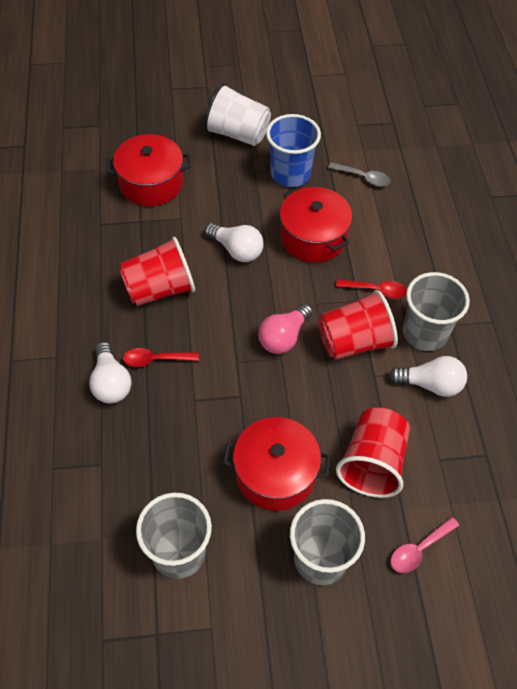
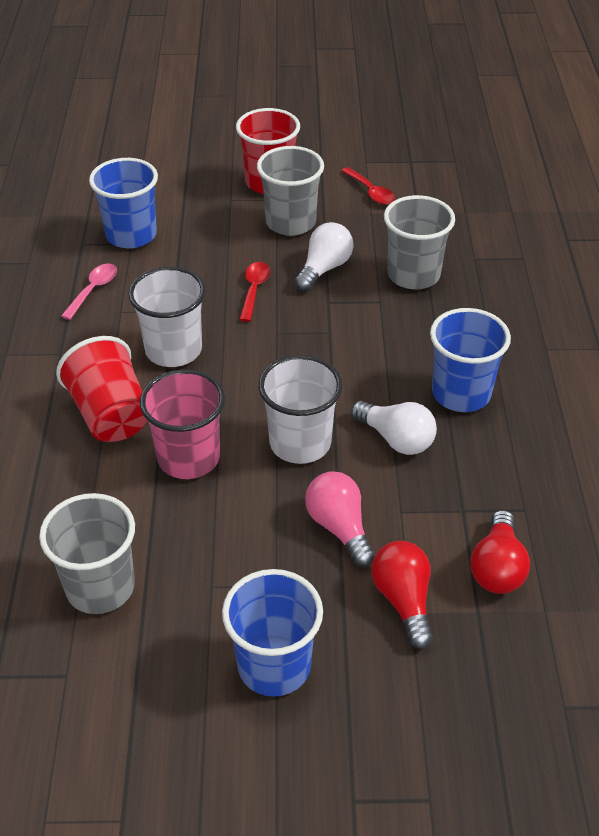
blue cup: [266,114,321,187] = 1 -> [89,158,158,248] [222,569,323,697] [430,308,511,412] = 3
grey spoon: [328,162,390,187] = 1 -> none = 0
pink cup: none = 0 -> [140,369,225,479] = 1
red cup: [119,237,195,306] [318,290,398,360] [336,408,410,498] = 3 -> [56,336,148,442] [236,108,300,194] = 2
red light bulb: none = 0 -> [371,541,433,649] [470,510,530,594] = 2
red pot: [106,134,191,206] [223,417,330,511] [280,187,352,263] = 3 -> none = 0
white cup: [204,83,271,146] = 1 -> [128,267,206,367] [259,355,342,464] = 2
white light bulb: [89,342,132,404] [205,223,264,262] [389,356,467,397] = 3 -> [295,222,353,291] [351,401,437,455] = 2

